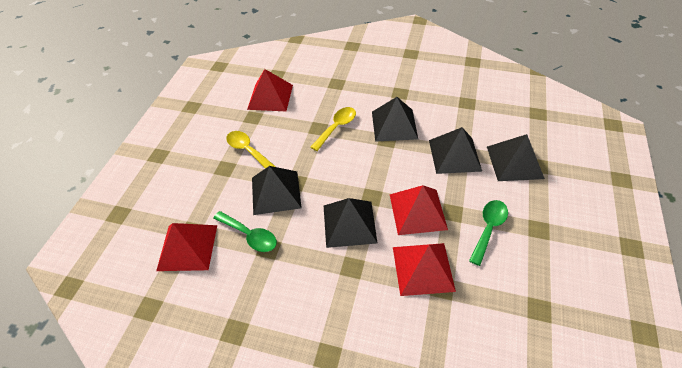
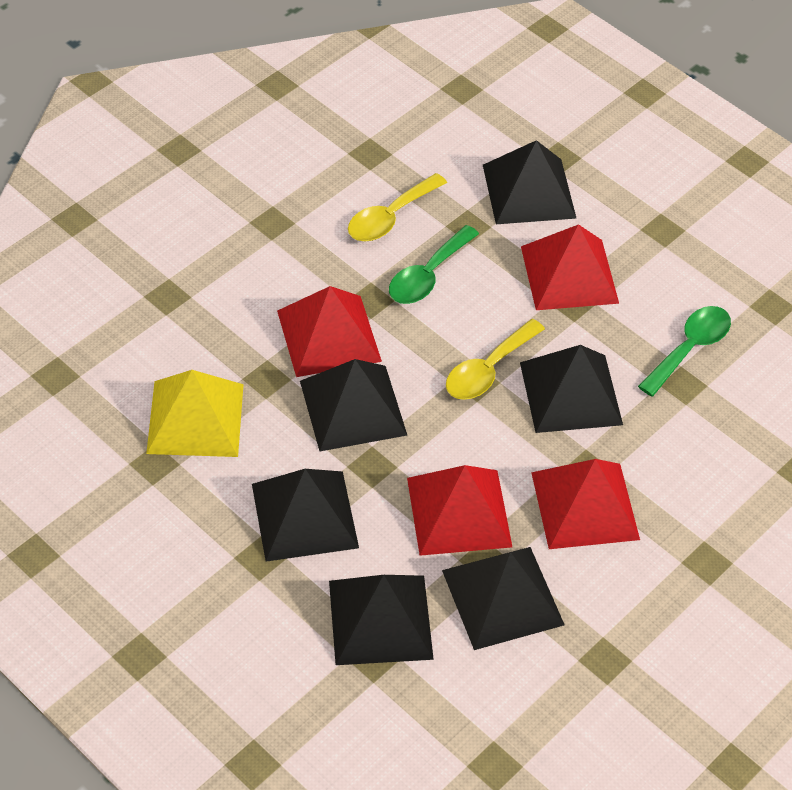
black pyramid: [252,166,302,215] [324,198,377,248] [372,97,418,142] [429,127,482,174] [487,134,545,181] = 5 -> [252,469,359,562] [300,359,407,451] [329,575,434,665] [442,547,565,650] [483,140,577,224] [520,345,623,433] = 6
yellow pyramid: none = 0 -> [146,370,244,457] = 1

